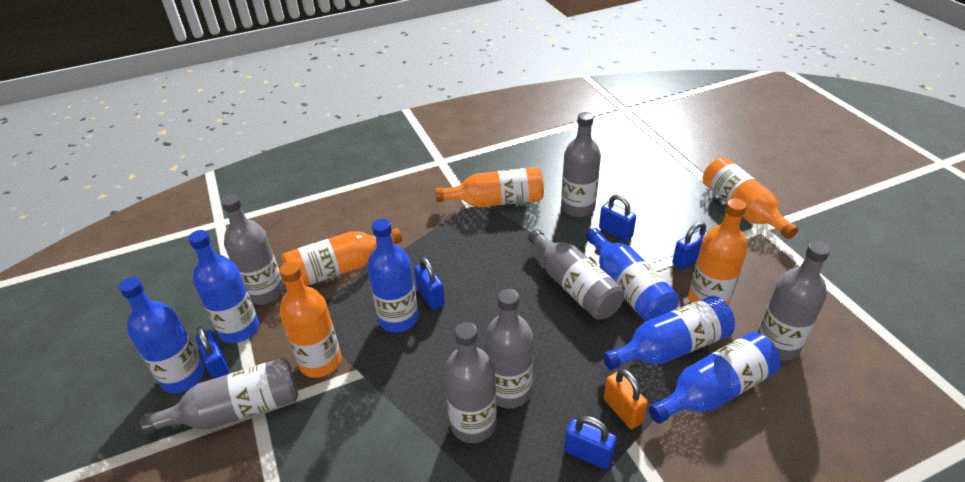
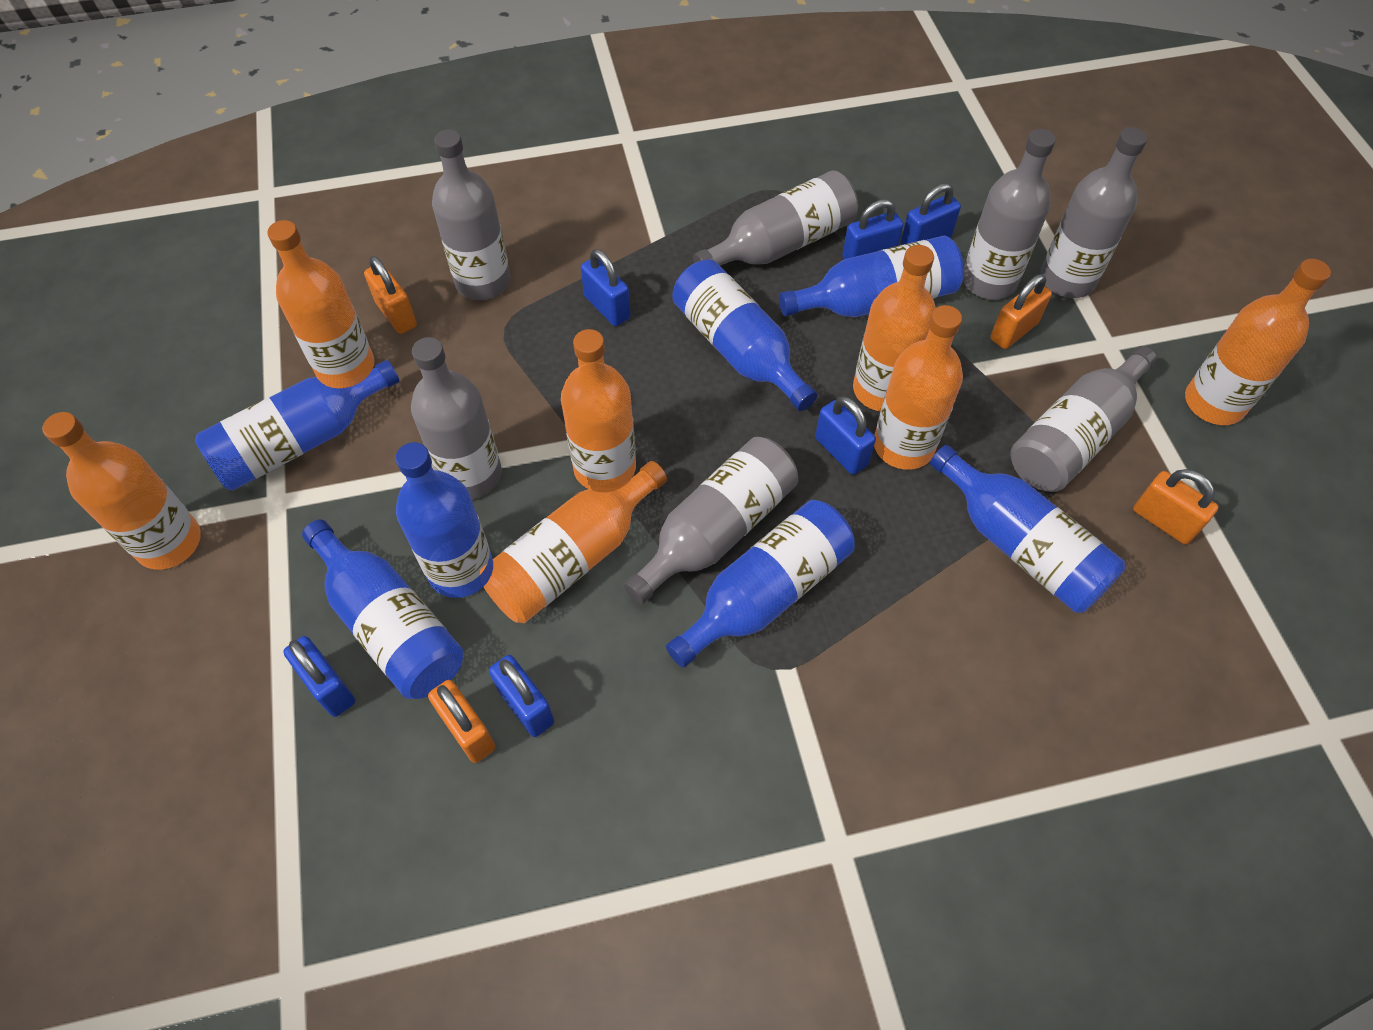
blue bottle: [119,277,204,393] [188,230,259,343] [367,219,418,332] [586,228,679,322] [603,296,735,370] [648,332,781,424] = 6 -> [195,360,399,490] [302,519,464,699] [396,442,493,598] [666,500,855,668] [672,260,817,411] [779,236,964,317] [930,445,1125,613] = 7
blue padlock: [196,327,230,379] [414,257,445,310] [564,416,616,469] [599,194,636,242] [672,222,708,270] = 5 -> [283,636,355,717] [489,655,554,737] [581,249,631,326] [815,396,876,475] [842,199,903,259] [901,183,961,245] = 6
orange bottle: [279,261,341,378] [281,228,402,286] [435,167,544,207] [688,198,747,305] [703,157,798,239] = 5 -> [42,412,201,570] [267,220,374,380] [480,461,667,623] [561,329,636,489] [853,245,936,411] [874,305,963,470] [1185,259,1331,425] = 7
orange padlock: [604,369,648,429] = 1 -> [364,256,417,334] [428,680,496,763] [990,274,1052,349] [1133,469,1219,544] = 4

